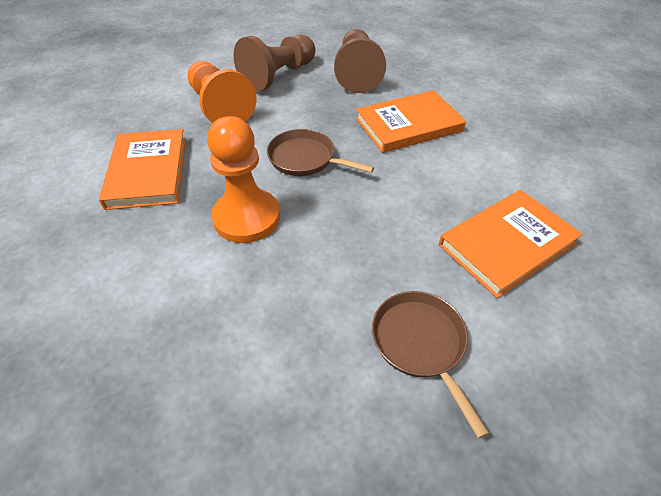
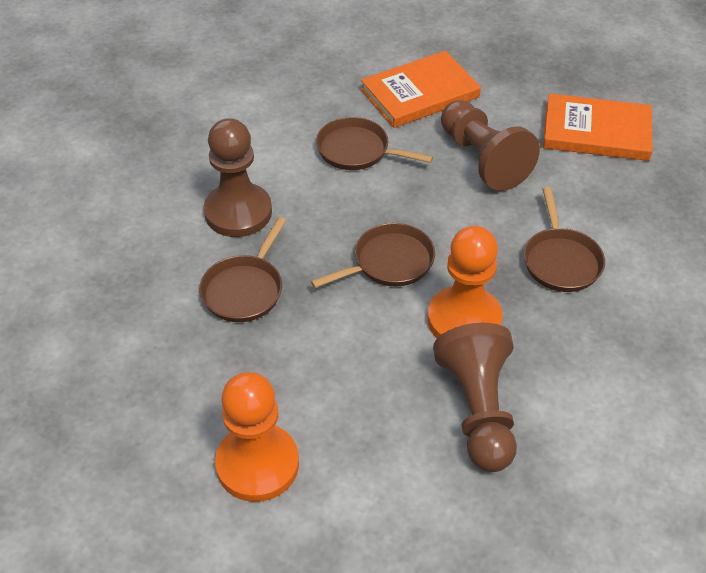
brown pan: [267,129,374,176] [372,291,489,439] = 2 -> [199,217,286,322] [311,223,435,288] [316,117,433,170] [524,187,605,292] = 4
brown pawn: [234,35,316,92] [334,29,386,93] = 2 -> [204,118,272,237] [433,323,517,472] [441,100,540,191] = 3
orange book: [99,129,186,210] [356,90,466,153] [439,190,583,298] = 3 -> [361,51,481,128] [543,94,652,161] = 2

